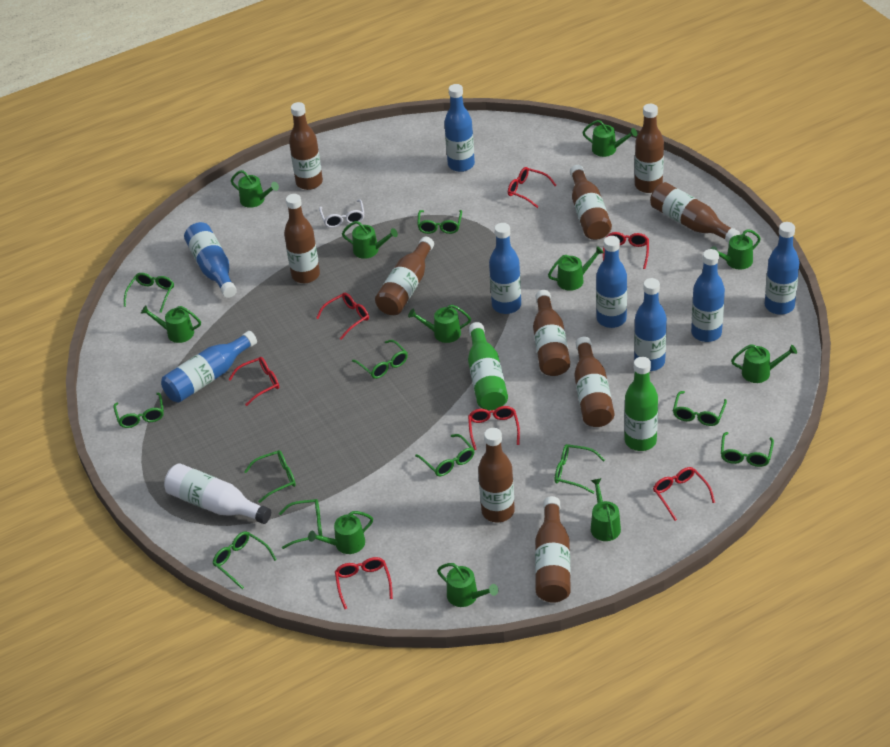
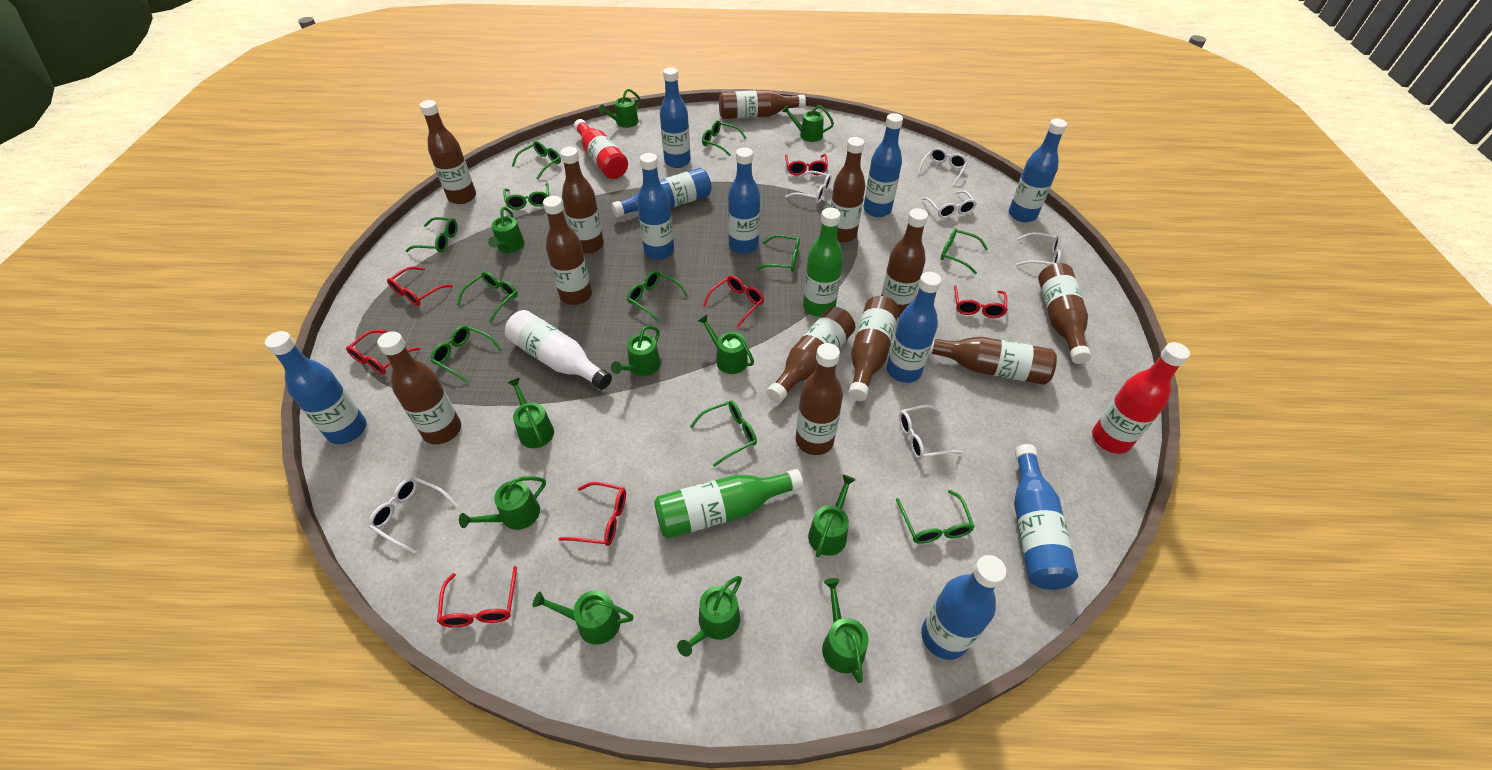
blue bottle: [161,331,257,403] [184,222,237,298] [444,84,475,172] [489,223,521,314] [596,236,627,328] [634,278,667,371] [691,249,725,342] [765,222,799,315] = 8 -> [265,331,367,444] [611,168,712,217] [637,153,674,260] [660,67,691,168] [728,147,760,254] [863,113,903,217] [887,272,942,383] [921,555,1007,660] [1009,119,1067,222] [1014,444,1078,590] = 10
brown bottle: [284,194,320,283] [289,102,323,190] [375,237,434,315] [478,428,515,522] [533,290,570,376] [535,496,571,603] [570,165,612,240] [574,337,614,427] [635,104,664,193] [650,182,740,242] = 10 -> [377,331,461,444] [419,100,476,204] [543,196,592,305] [560,147,604,254] [719,90,806,119] [767,307,855,403] [796,343,843,455] [830,137,865,243] [848,296,899,401] [881,208,928,317] [929,337,1057,385] [1038,263,1091,364] = 12
red bottle: none = 0 -> [574,119,628,179] [1092,342,1190,454] = 2
white glasses: [319,199,365,228] = 1 -> [369,477,457,554] [785,171,832,203] [899,405,963,460] [918,148,968,186] [922,190,977,218] [1016,232,1061,266] = 6

